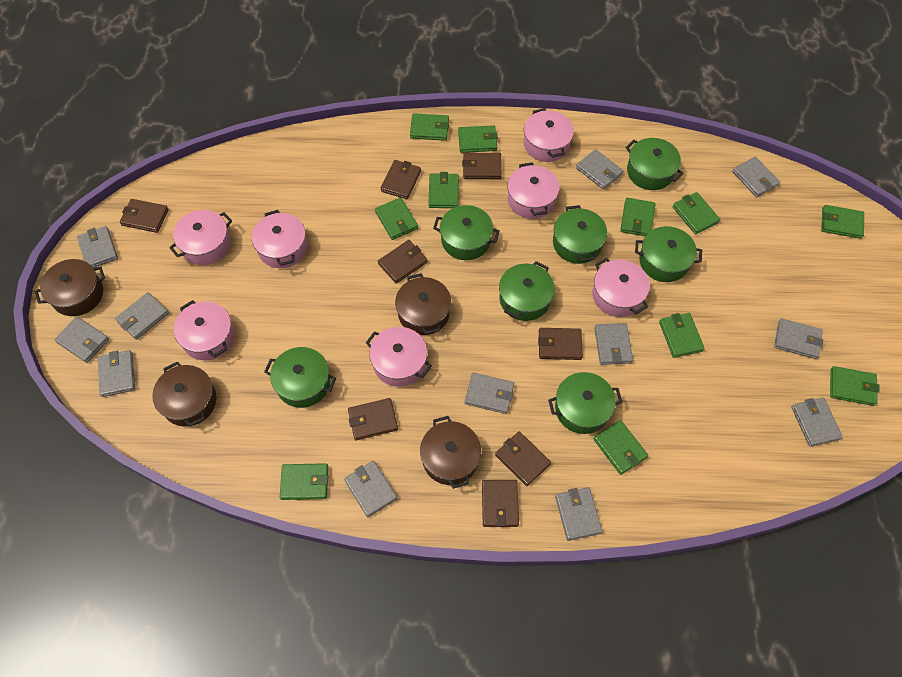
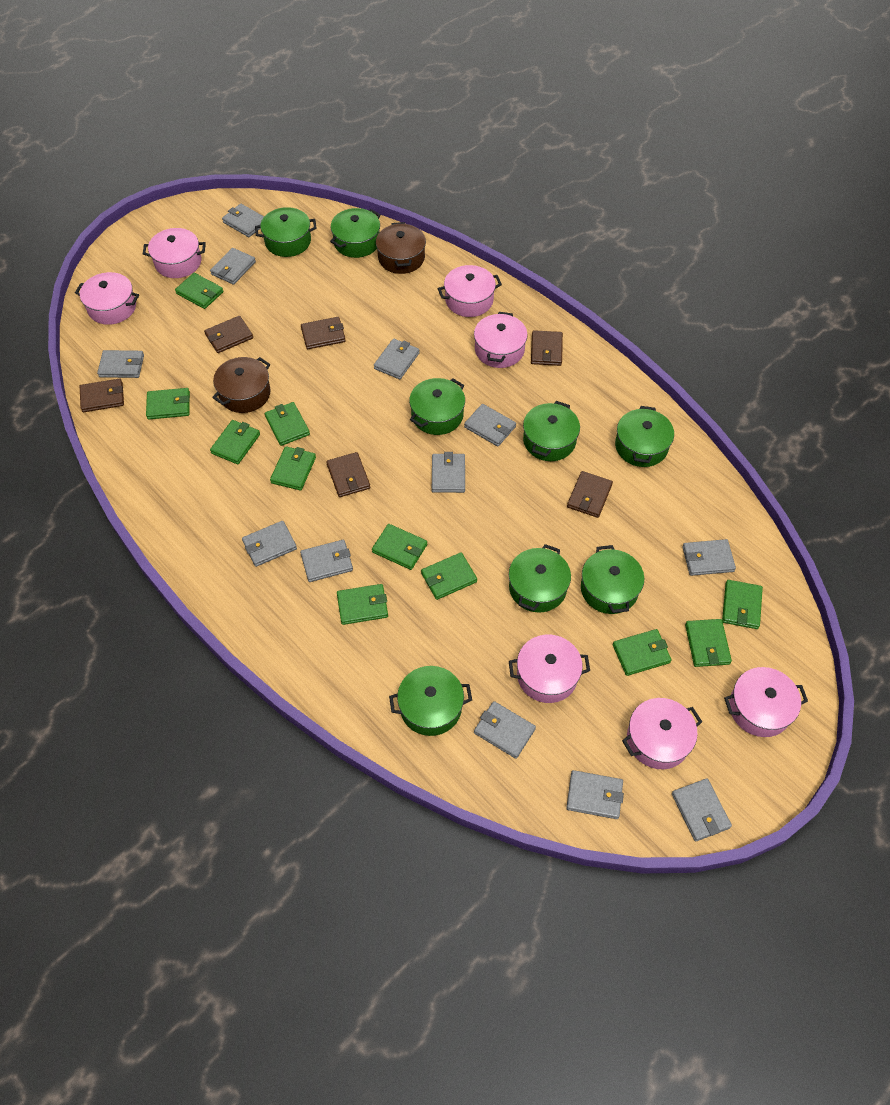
brown pot: [35,259,105,316] [152,362,217,427] [395,273,451,335] [420,416,481,489] = 4 -> [212,357,271,413] [376,222,426,274] = 2
brown wallet: [120,199,169,233] [348,398,398,440] [378,240,428,284] [381,160,421,199] [462,153,502,179] [482,480,519,527] [495,431,551,486] [538,328,583,360] = 8 -> [80,378,124,412] [204,316,253,353] [301,317,346,349] [326,452,370,497] [531,330,563,366] [567,471,613,518] = 6
green pot: [264,347,336,408] [433,205,500,260] [499,261,555,321] [548,372,622,434] [553,205,607,264] [626,138,684,190] [635,226,702,282] = 7 -> [255,207,317,257] [330,208,381,258] [389,666,472,736] [409,378,465,435] [509,544,571,613] [523,401,580,461] [581,545,644,614] [615,406,674,467] = 8

